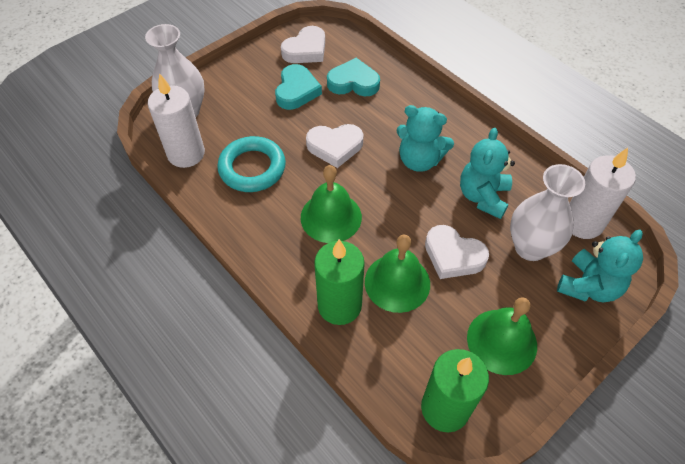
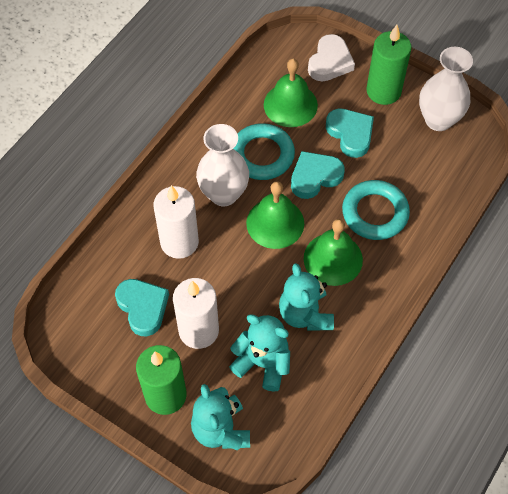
turquoise heart: [275,64,322,110] [327,58,380,96] = 2 -> [115,279,169,336] [291,151,345,199] [326,109,374,158] = 3
turquoise ring: [217,136,286,192] = 1 -> [233,123,295,180] [342,180,410,240] = 2
white heart: [281,26,325,63] [306,124,364,168] [425,225,489,279] = 3 -> [308,34,355,81] = 1

